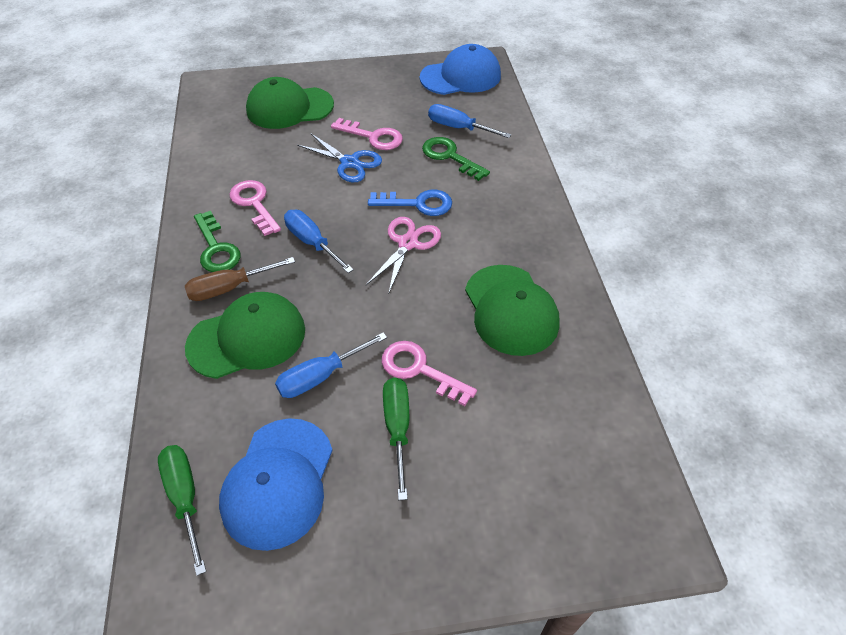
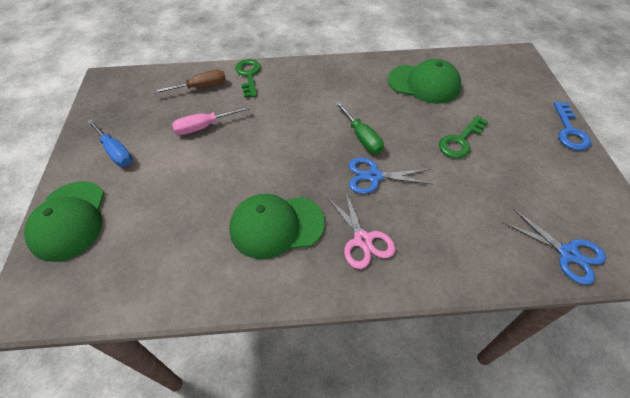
blue cap: [219,418,333,551] [420,44,501,95] = 2 -> none = 0
blue scissors: [297,134,382,182] = 1 -> [349,158,432,194] [503,209,606,285] = 2
blue screwdriver: [275,332,387,398] [284,210,354,273] [428,104,511,138] = 3 -> [87,119,132,167] = 1
green screwdriver: [158,445,206,576] [383,377,409,500] = 2 -> [335,101,384,154] = 1
pink key: [229,180,281,236] [331,118,403,150] [382,341,477,406] = 3 -> none = 0
pink screwdriver: none = 0 -> [172,106,249,135] = 1

